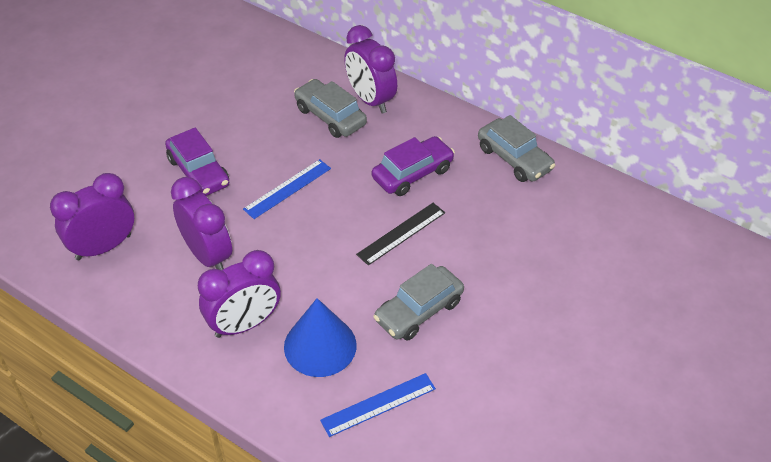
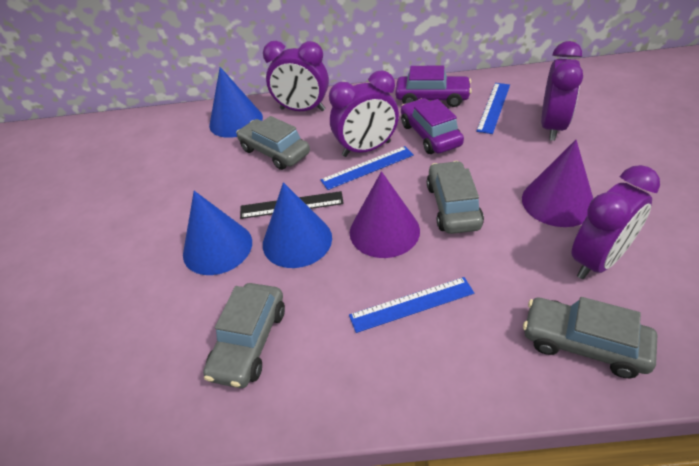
blue cone: [284,298,357,377] = 1 -> [183,191,252,275] [209,67,263,138] [263,182,332,268] = 3
blue ruler: [243,159,331,219] [320,373,436,437] = 2 -> [320,146,414,190] [349,277,474,333] [476,83,510,134] = 3
grey car: [294,79,367,138] [374,264,464,341] [478,115,555,182] = 3 -> [203,283,285,388] [236,116,310,170] [427,161,484,234] [523,297,657,378] = 4
purple cone: none = 0 -> [350,171,420,258] [522,140,594,227] = 2

